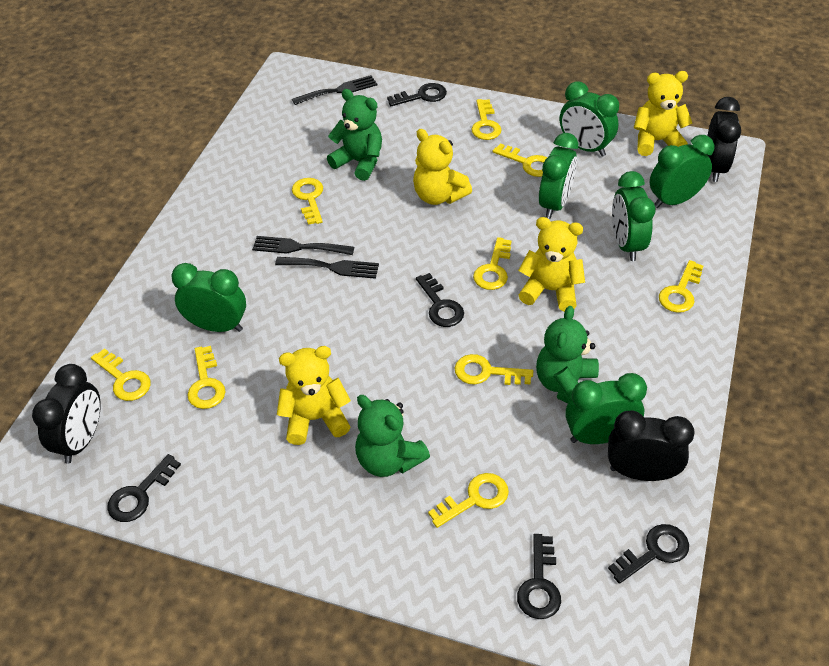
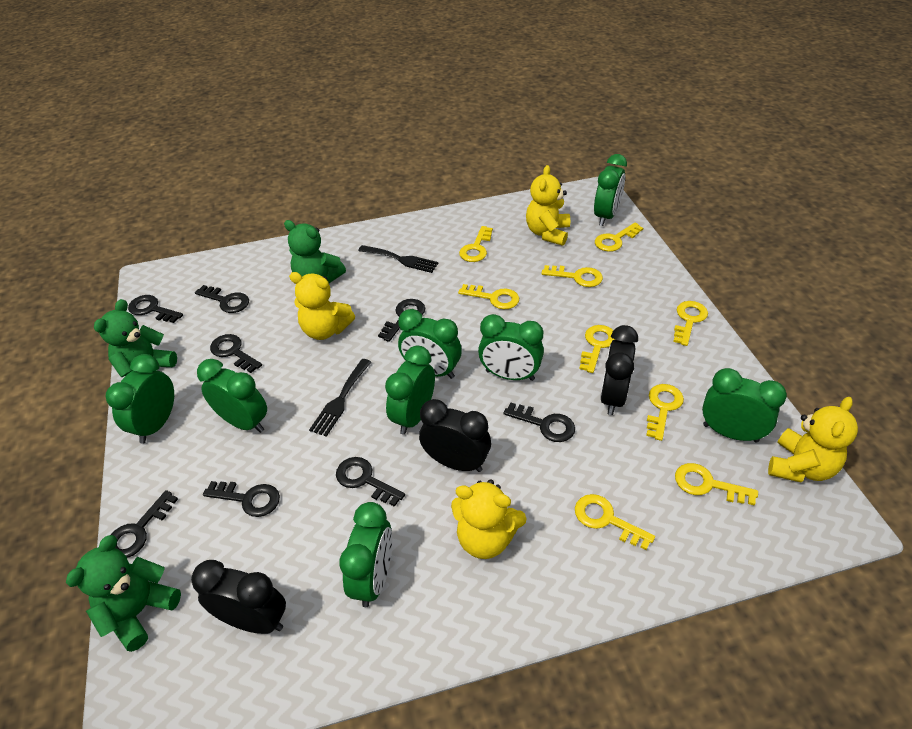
black fork: [252,236,354,255] [275,257,379,279] [292,75,378,105] = 3 -> [309,359,371,437] [358,245,439,273] = 2
black key: [107,454,181,522] [387,83,447,106] [416,273,464,327] [517,534,561,619] [608,524,689,584] = 5 -> [111,490,178,558] [128,295,183,323] [195,285,249,313] [203,481,280,517] [210,334,262,373] [336,457,405,507] [378,299,425,342] [504,403,575,442] = 8
green clock: [171,263,246,332] [539,133,578,219] [560,81,619,156] [565,373,647,444] [612,171,656,261] [650,135,715,208] = 6 -> [105,354,174,444] [197,359,267,433] [339,502,392,607] [385,346,435,435] [398,309,462,379] [478,314,544,381] [594,154,627,226] [702,368,787,443] = 8

